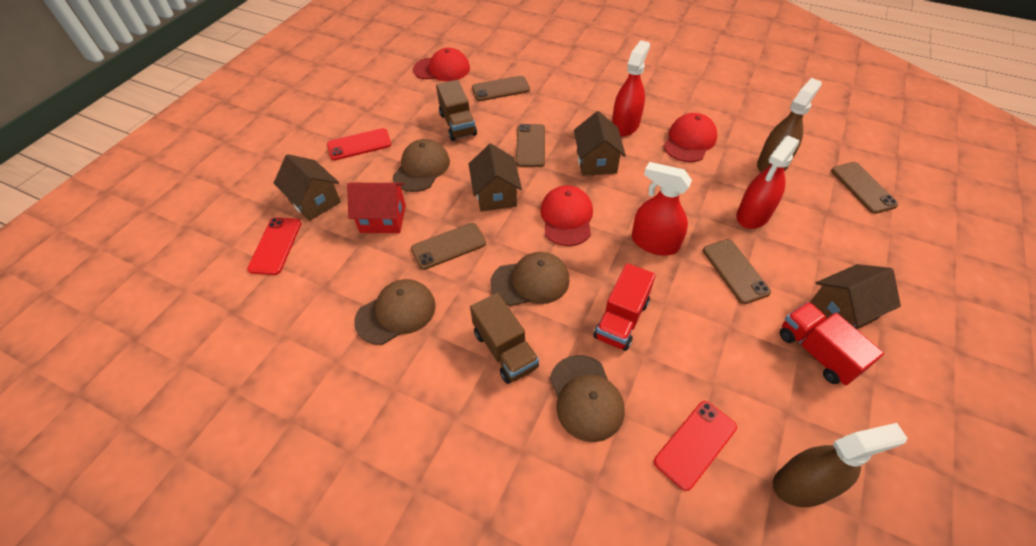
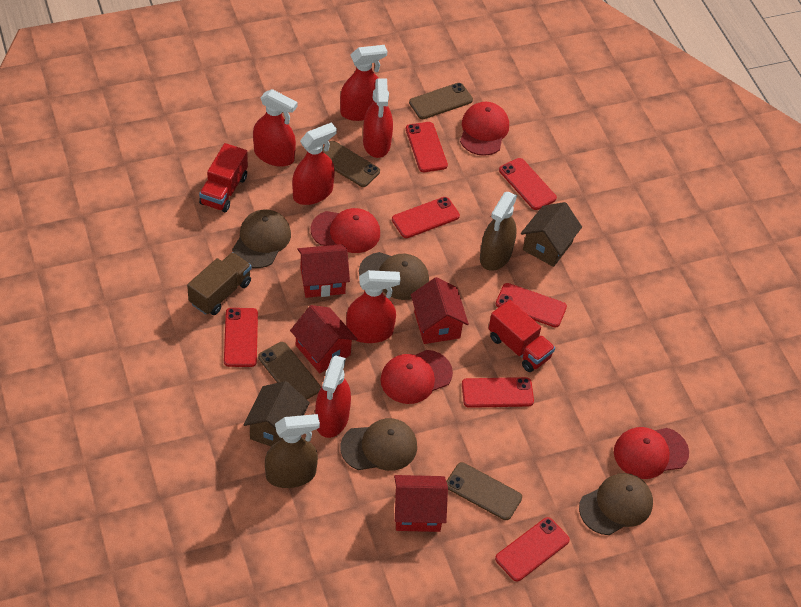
brown house: [274,154,341,221] [469,144,522,211] [574,111,626,176] [810,264,901,329] = 4 -> [244,381,310,447] [521,202,582,267] = 2
brown phone: [411,223,486,270] [472,76,530,101] [516,124,545,167] [703,239,771,304] [831,162,898,214] = 5 -> [258,342,321,399] [322,141,380,187] [409,83,473,119] [446,462,522,520] = 4
brown truck: [436,80,477,141] [470,293,539,384] = 2 -> [187,252,251,315] = 1
red cap: [413,48,470,81] [540,185,593,246] [663,113,717,162] = 3 -> [311,208,380,253] [380,350,453,404] [460,102,509,156] [614,427,689,479] = 4
red house: [347,183,406,233] = 1 -> [290,305,358,373] [297,244,350,298] [394,475,448,532] [411,277,469,344] = 4
red phone: [247,217,302,275] [327,128,391,160] [654,401,737,491] = 3 -> [224,308,258,367] [392,197,460,238] [406,122,448,172] [462,377,534,408] [495,517,570,582] [496,283,567,327] [499,158,557,210] = 7
red spray bottle: [612,40,650,137] [632,162,692,256] [736,135,799,229] = 3 -> [253,89,298,167] [292,123,337,205] [315,355,351,438] [340,45,387,121] [346,270,400,343] [363,78,393,158] = 6

